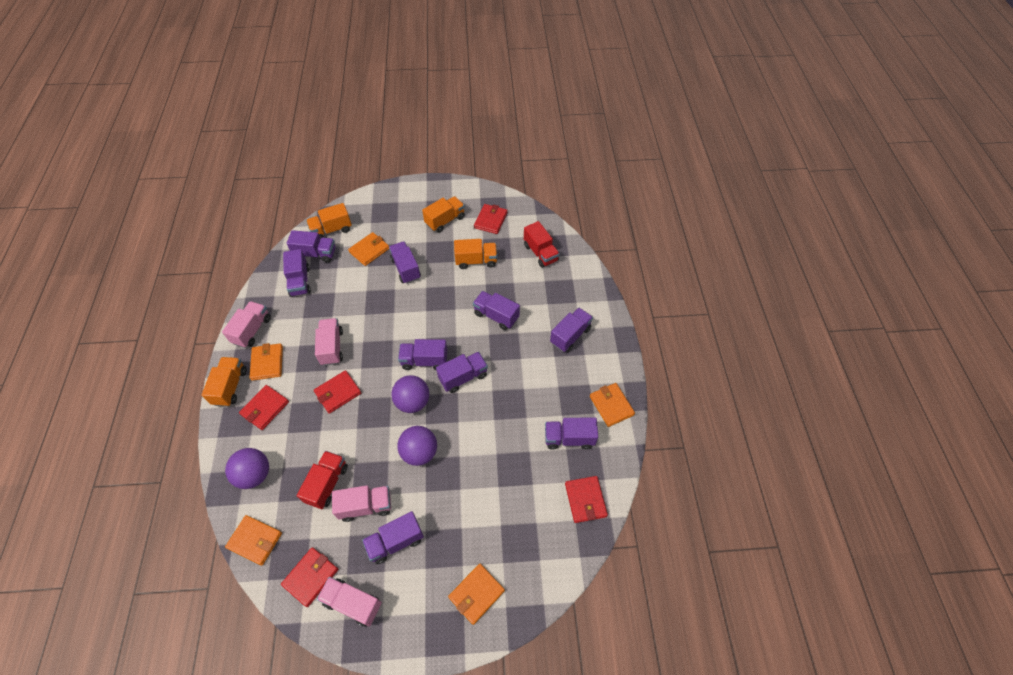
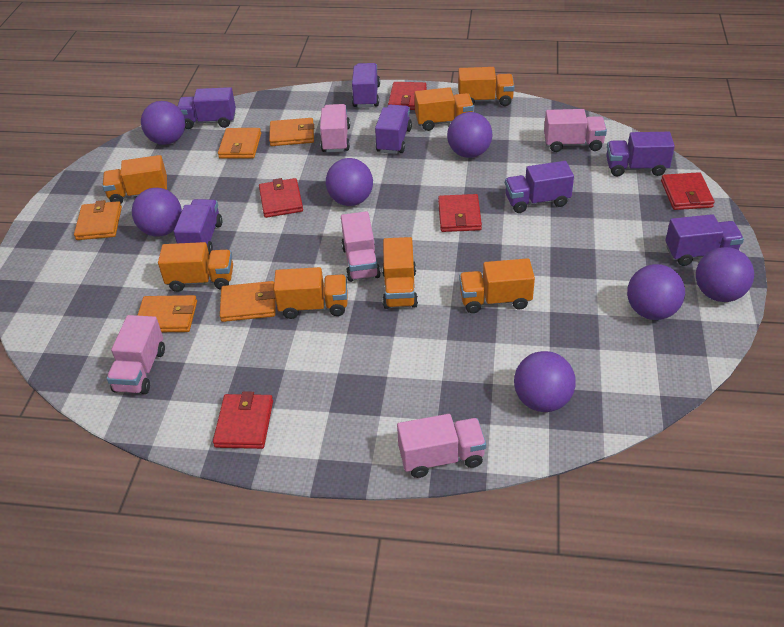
orange truck: [202,357,247,407] [306,203,352,239] [422,196,465,233] [454,239,497,269] = 4 -> [102,155,167,204] [158,242,233,292] [274,267,347,319] [382,237,418,309] [415,87,474,131] [458,67,514,106] [459,258,535,313] = 7
pink truck: [222,301,271,348] [315,318,343,366] [317,577,382,627] [332,485,391,522] = 4 -> [106,315,165,394] [320,104,350,153] [341,211,381,282] [397,414,486,478] [544,109,607,152] = 5
purple ball: [225,448,269,489] [391,375,429,413] [397,426,437,466] = 3 -> [132,188,182,237] [141,101,185,145] [326,158,373,206] [447,112,492,158] [514,351,575,412] [627,264,685,320] [696,247,754,302] = 7
purple truck: [283,249,311,297] [287,230,336,263] [362,511,424,564] [389,241,421,284] [398,339,447,370] [436,352,488,393] [473,291,520,330] [545,418,598,450] [550,308,593,352] = 9 -> [174,199,222,255] [177,87,236,129] [352,63,380,107] [375,105,412,154] [505,161,574,213] [606,132,675,176] [665,214,744,266] = 7
red truck: [297,451,348,509] [524,221,560,268] = 2 -> none = 0

